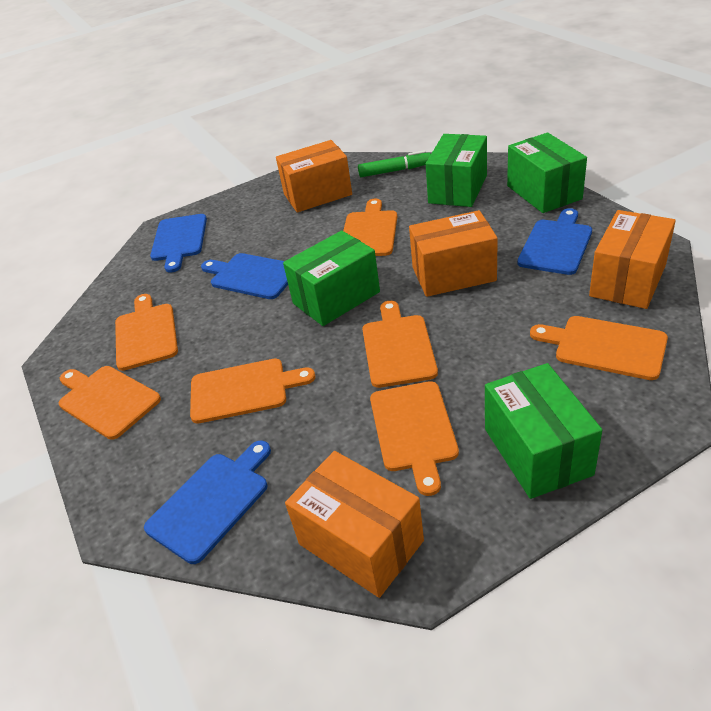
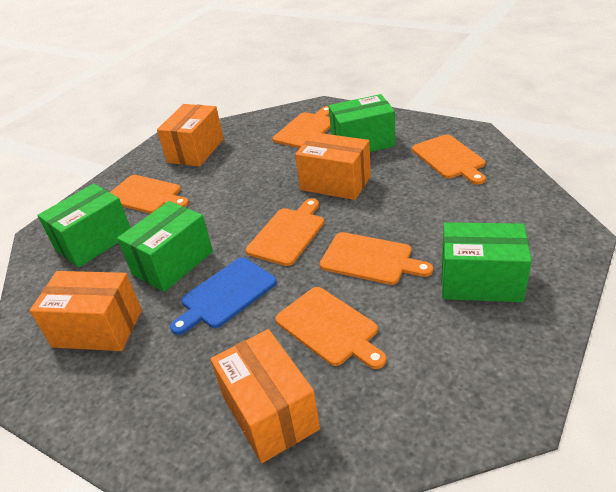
blue cutting board: [144,441,271,564] [150,214,207,273] [201,253,288,299] [517,208,592,275] = 4 -> [170,257,277,335] = 1
green marker: [358,150,431,177] = 1 -> none = 0
orange cutting board: [59,366,161,440] [115,294,178,371] [190,359,315,424] [343,199,397,256] [362,301,438,388] [370,381,459,496] [530,316,668,380] = 7 -> [110,175,189,214] [246,198,324,266] [273,106,330,148] [276,287,387,369] [320,232,433,285] [412,134,486,185] = 6

